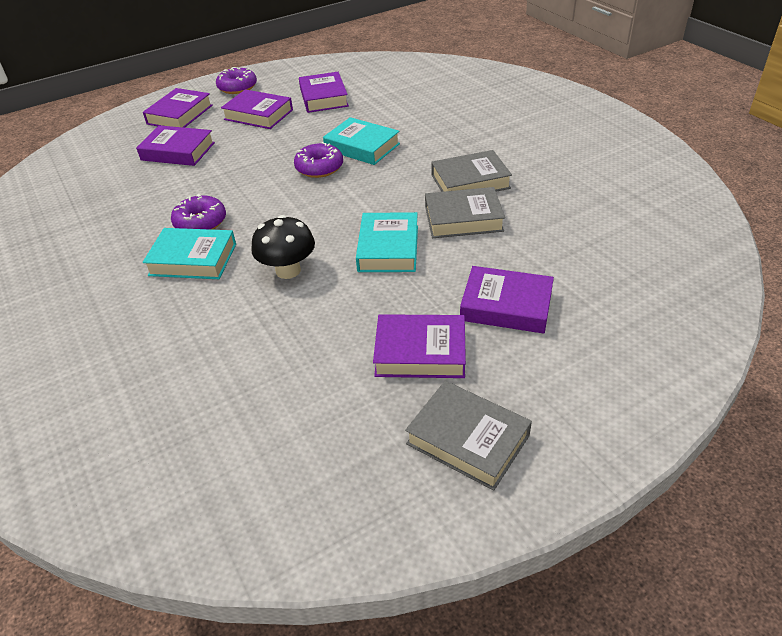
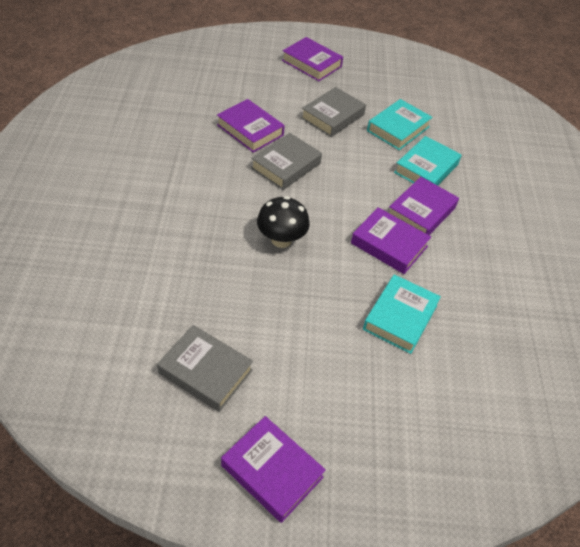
purple book: [136,125,215,166] [143,88,213,128] [221,89,293,129] [299,72,349,113] [373,314,466,378] [460,266,554,334] = 6 -> [217,99,285,153] [221,416,326,523] [282,37,343,81] [351,207,431,274] [389,177,459,235] = 5
purple donut: [171,194,226,230] [216,67,257,94] [294,142,343,178] = 3 -> none = 0

